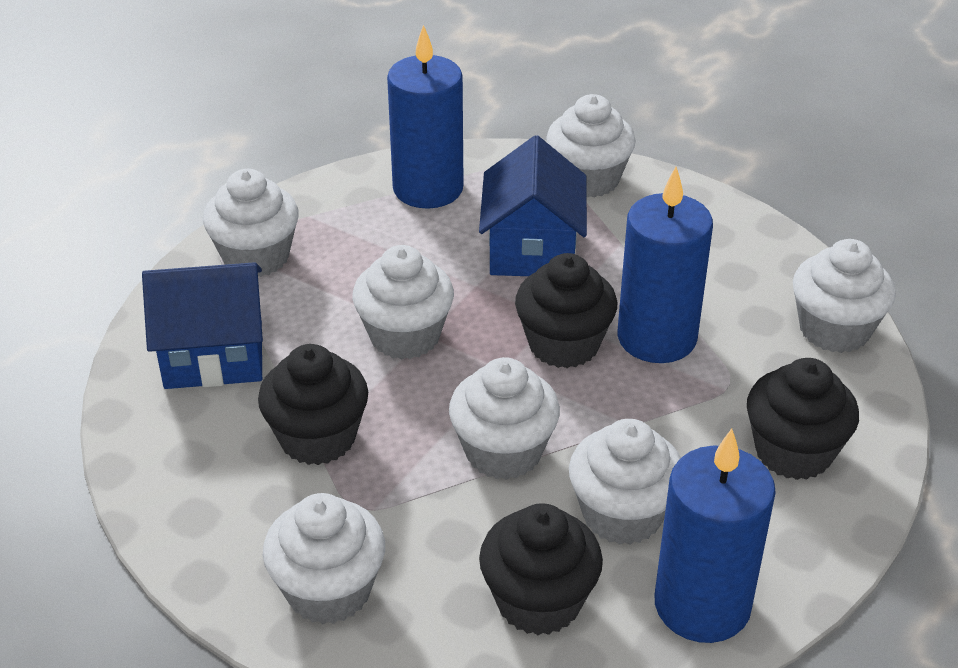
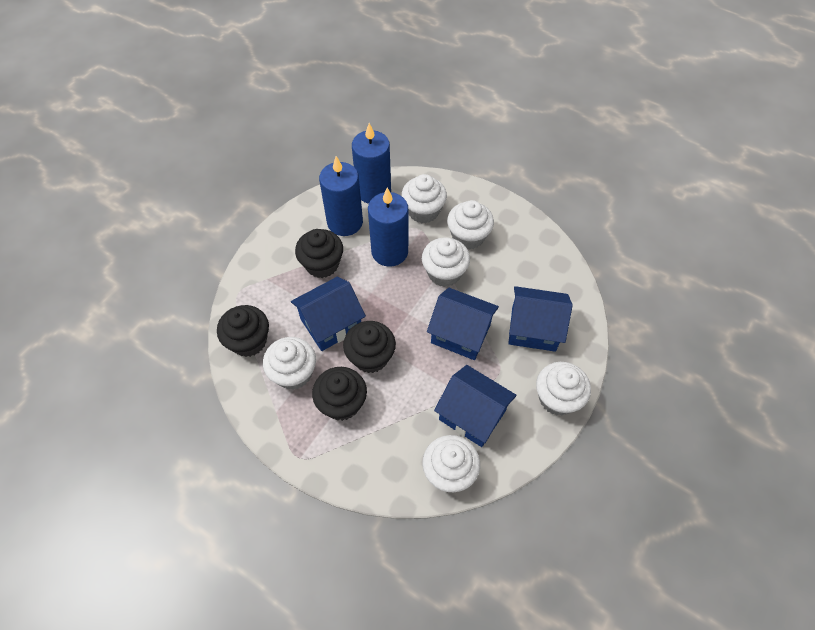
blue house: [142,262,263,389] [479,136,587,276] = 2 -> [291,277,366,351] [427,288,499,360] [434,365,516,447] [508,286,573,352] = 4
white cupcake: [203,169,299,277] [263,493,385,624] [352,245,454,360] [449,357,560,480] [546,94,636,198] [569,419,681,545] [793,239,896,353] = 7 -> [263,337,316,390] [401,174,447,223] [422,237,470,287] [422,435,480,492] [447,200,494,250] [536,362,591,416] = 6

